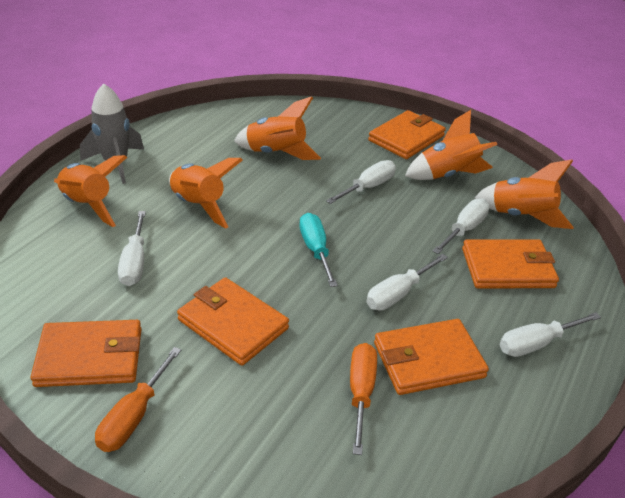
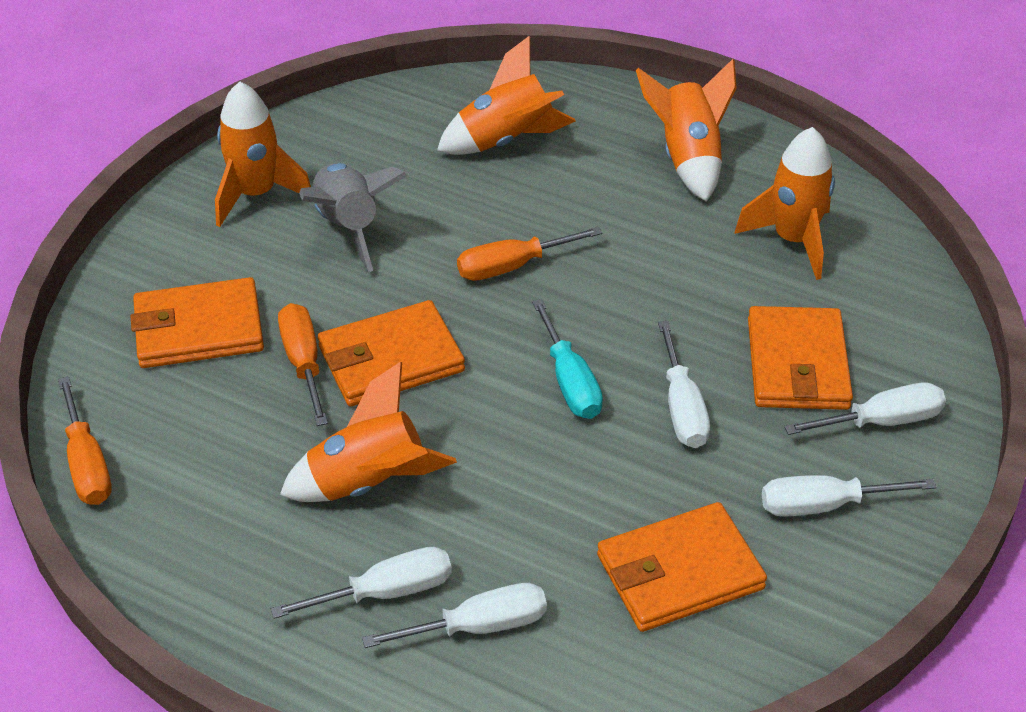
orange screwdriver: [95,347,181,452] [350,343,377,455] = 2 -> [58,376,112,505] [278,303,328,426] [457,227,603,281] = 3
orange wallet: [30,320,141,387] [177,277,289,366] [368,110,446,159] [374,319,489,395] [462,240,559,289] = 5 -> [131,277,264,368] [318,300,465,407] [597,502,767,632] [748,306,853,410] = 4

